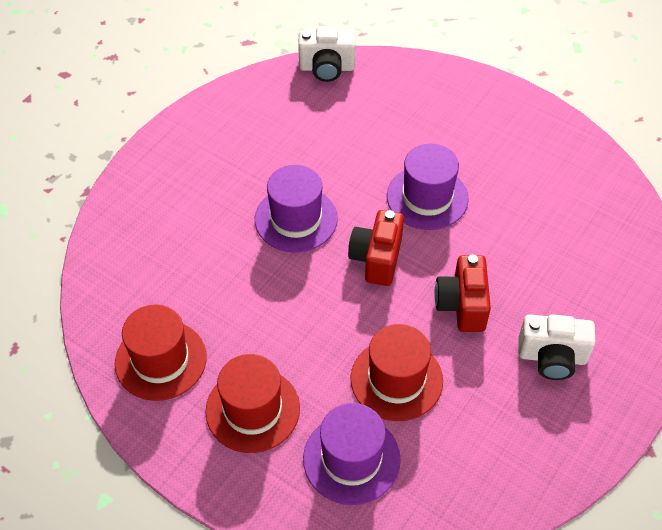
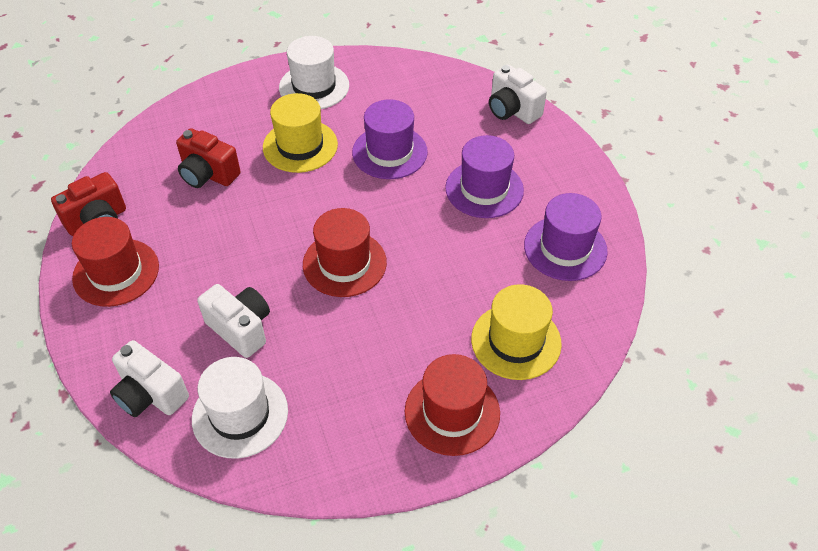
white camera: [298,26,356,82] [518,314,596,380] = 2 -> [110,340,189,417] [197,284,270,358] [489,65,547,124] = 3
white hat: none = 0 -> [192,357,288,459] [279,36,349,109] = 2
yellow hat: none = 0 -> [263,93,338,173] [471,284,562,380] = 2

